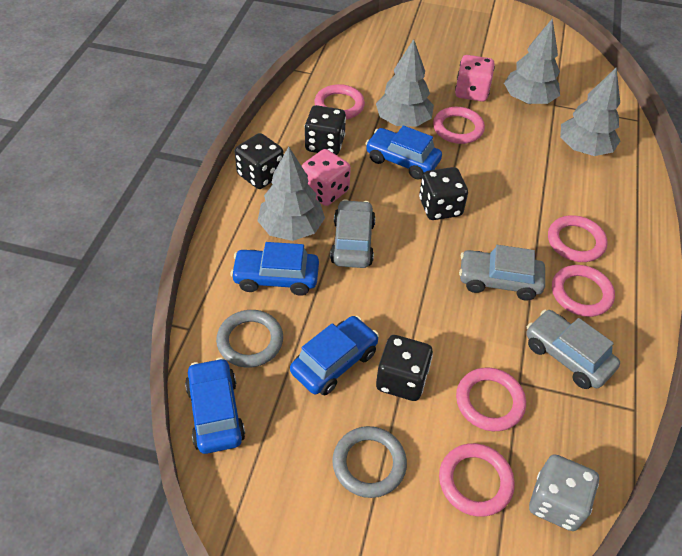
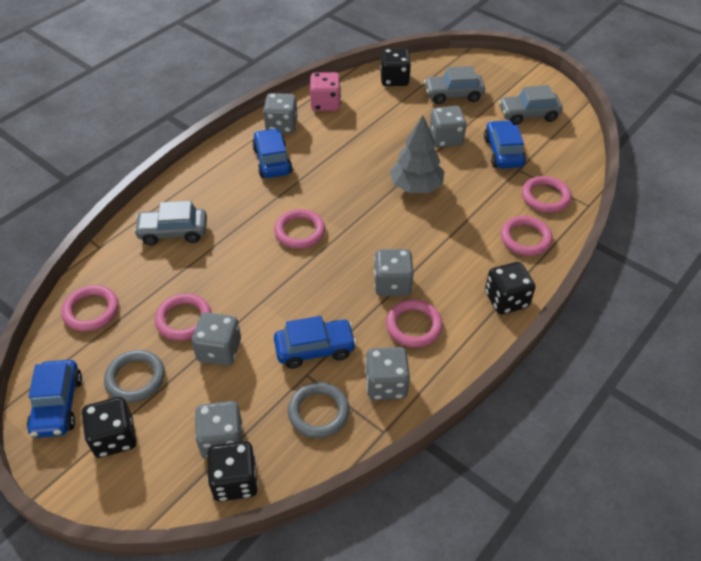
grey dice: [529,454,599,531] = 1 -> [192,312,241,366] [195,401,243,459] [263,93,297,133] [365,347,410,400] [374,249,414,296] [430,106,467,148] = 6
grey tree: [257,146,325,241] [376,39,434,127] [504,18,560,104] [560,67,621,156] = 4 -> [390,115,445,193] = 1
pink dice: [302,149,351,206] [455,55,495,101] = 2 -> [310,72,341,111] = 1

